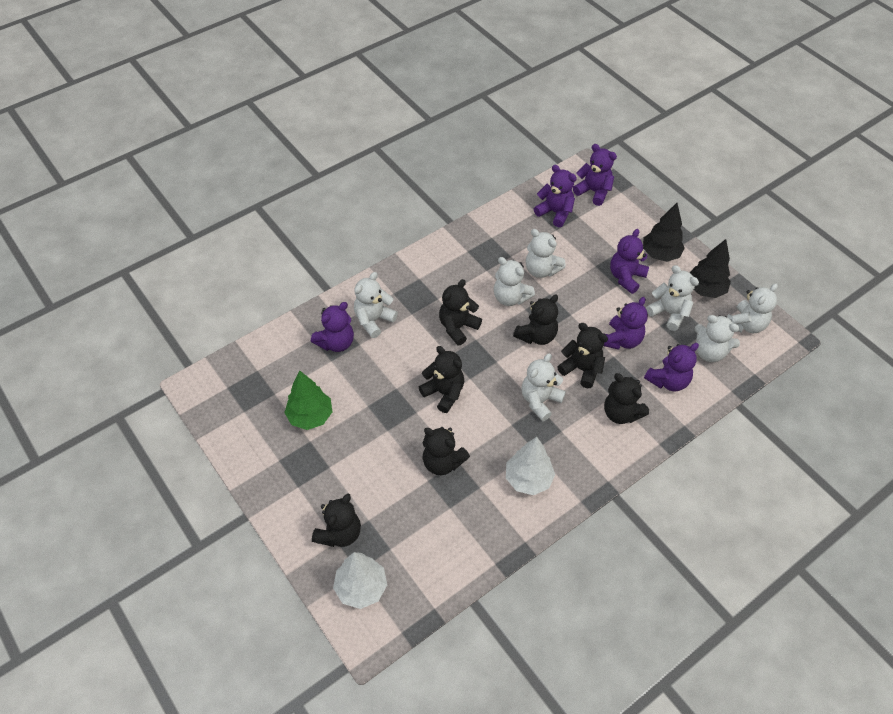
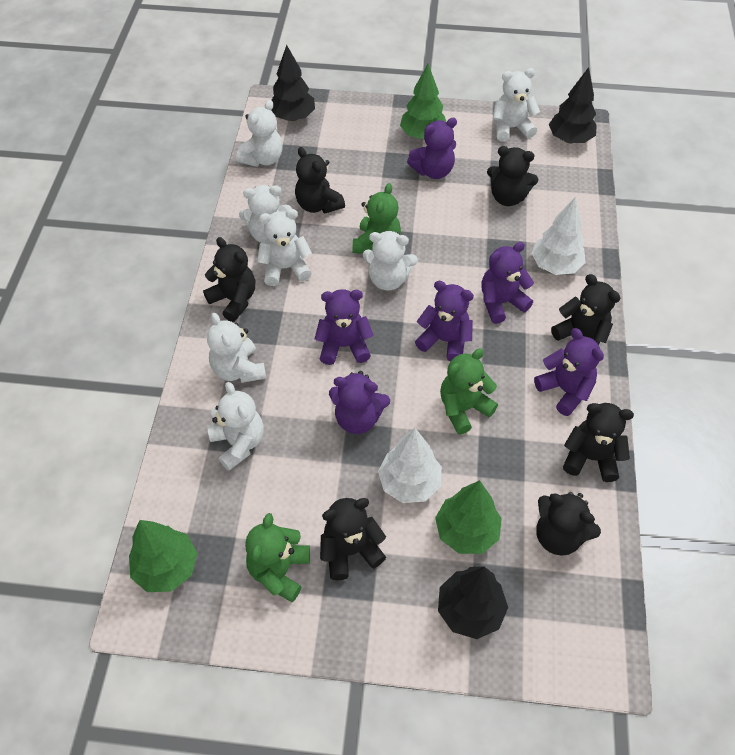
black tree: [643,203,685,262] [689,239,731,298] = 2 -> [271,45,315,121] [438,566,508,639] [549,67,597,144] = 3
green teddy bear: none = 0 -> [245,513,310,602] [352,183,401,254] [440,348,498,434] = 3
green tree: [284,371,332,430] = 1 -> [129,520,197,592] [400,64,446,140] [435,480,502,554] = 3

